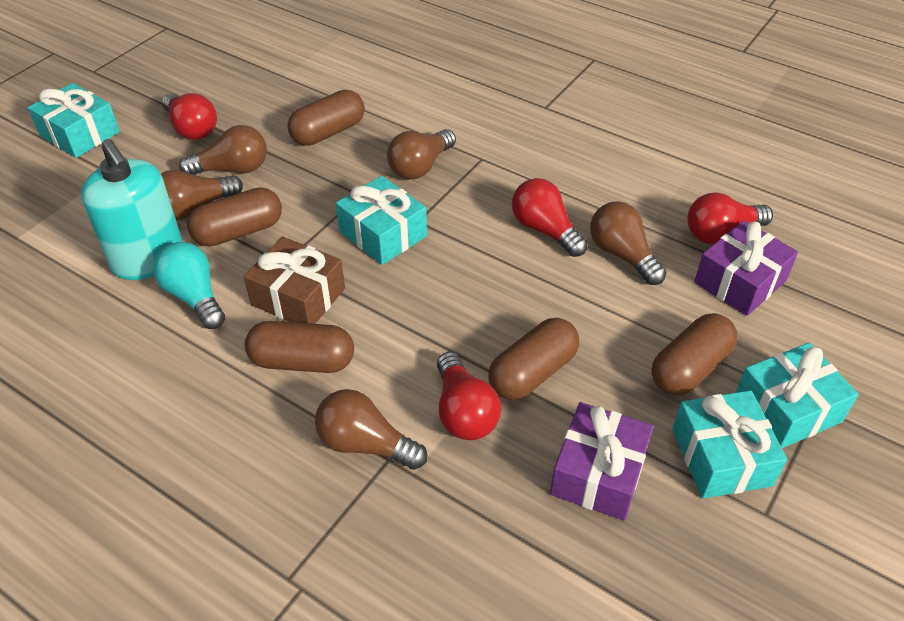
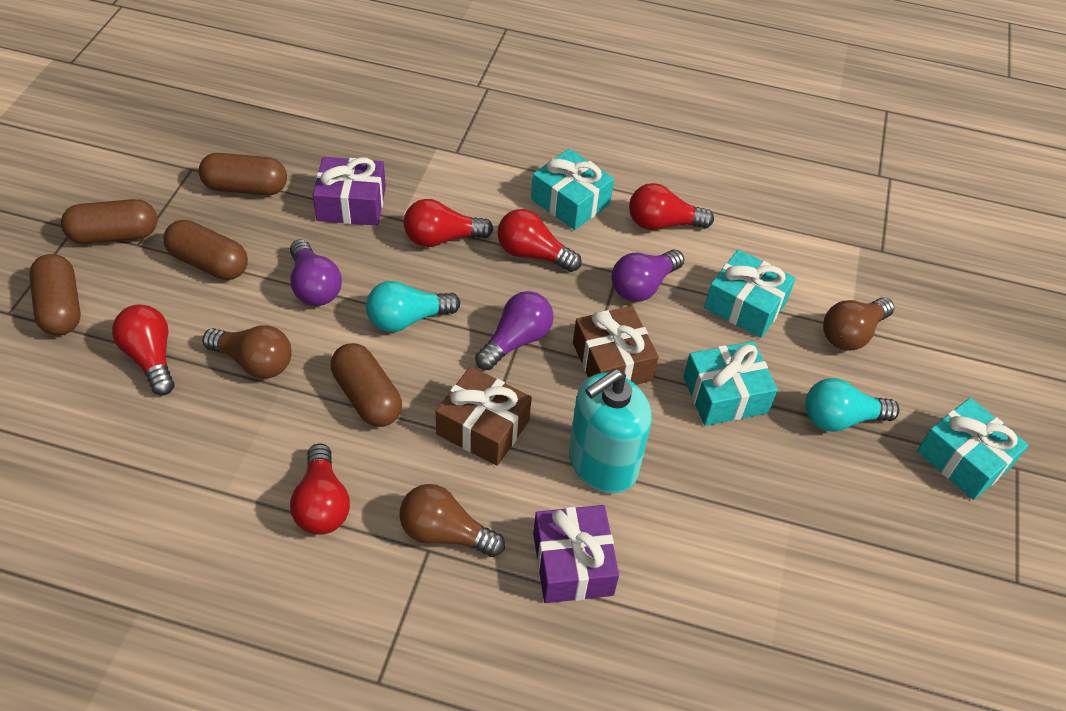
brown gift: [244,236,345,324] = 1 -> [436,366,532,466] [573,306,659,385] = 2
brown light bulb: [161,170,243,221] [179,125,267,175] [315,389,427,470] [387,129,456,179] [590,201,667,285] = 5 -> [203,325,292,379] [399,484,505,557] [823,297,894,350] = 3
purple light bulb: none = 0 -> [290,239,342,306] [475,291,554,370] [611,250,684,302] = 3
red light bulb: [162,93,217,140] [437,352,501,440] [512,178,588,257] [687,192,773,244] = 4 -> [112,305,175,396] [290,443,350,535] [404,199,493,247] [497,209,582,272] [629,183,714,230] = 5
turquoise light bulb: [153,242,225,329] = 1 -> [366,281,460,332] [805,378,900,432] = 2

